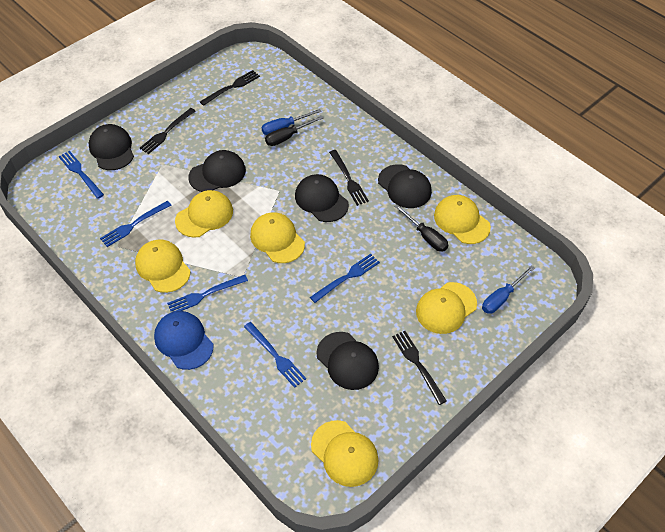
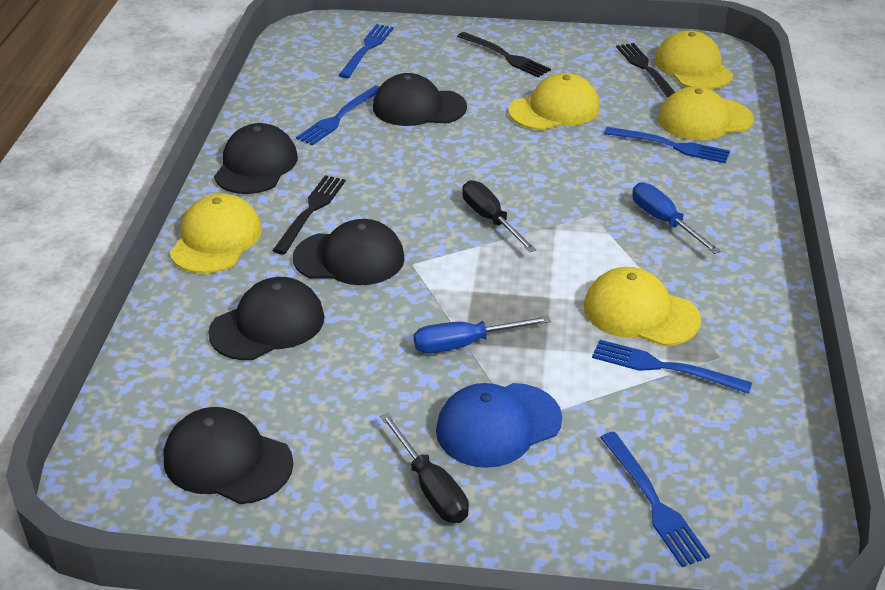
black fork: [140,108,195,154] [200,70,260,106] [329,150,369,206] [392,331,447,405] = 4 -> [272,175,346,254] [457,32,551,77] [616,43,675,98] = 3
yellow cap: [135,240,191,293] [175,190,233,238] [250,212,305,263] [311,420,378,487] [416,282,477,334] [434,195,491,244] = 6 -> [169,193,262,274] [508,73,600,130] [584,267,701,346] [654,30,733,90] [658,86,754,141] = 5

